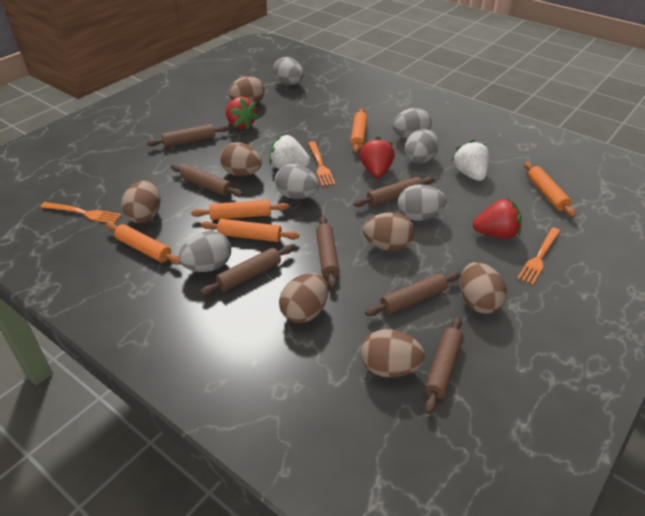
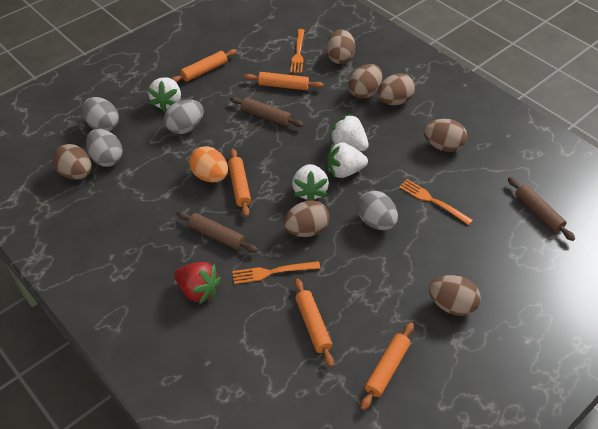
brown rolling pin: [147,124,229,147] [171,164,243,197] [201,245,294,295] [316,216,339,289] [354,177,435,207] [365,272,460,316] [425,316,463,414] = 7 -> [177,211,258,253] [230,97,304,127] [508,177,575,241] = 3
grey egg: [178,231,231,272] [273,57,304,86] [275,164,319,199] [392,108,432,139] [397,184,447,221] [405,129,439,164] = 6 -> [82,97,119,131] [86,129,123,167] [164,100,204,134] [357,191,398,230] = 4
orange egg: none = 0 -> [189,146,228,182] = 1
red strawberry: [226,97,259,130] [360,136,395,178] [473,199,522,239] = 3 -> [174,262,221,305] = 1
white strawberry: [269,135,310,169] [452,139,489,181] = 2 -> [148,77,181,112] [292,164,329,200] [327,142,368,178] [329,113,369,151] = 4

